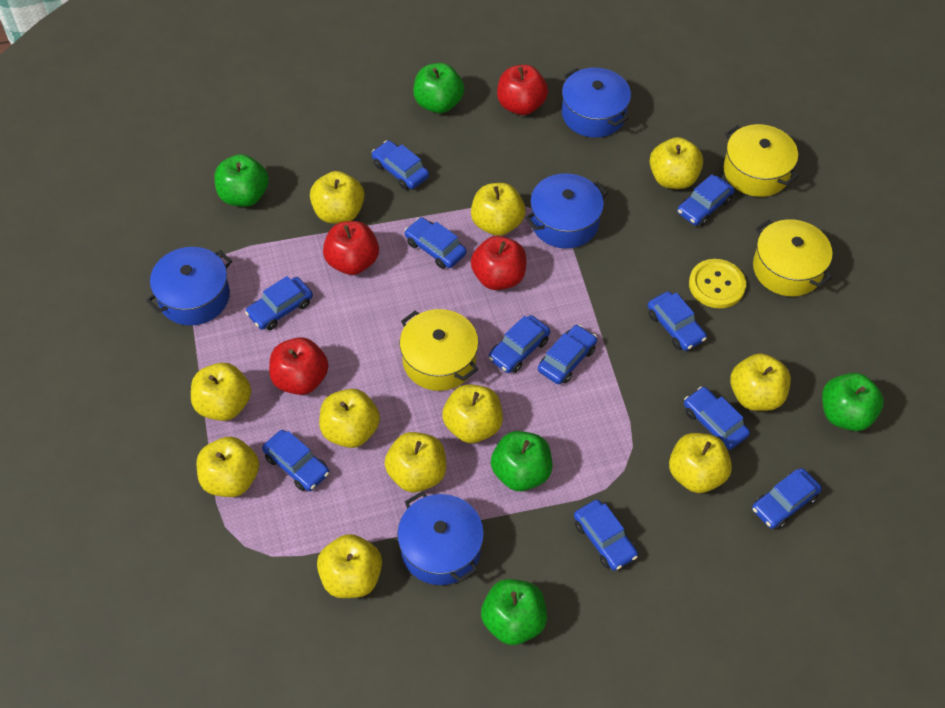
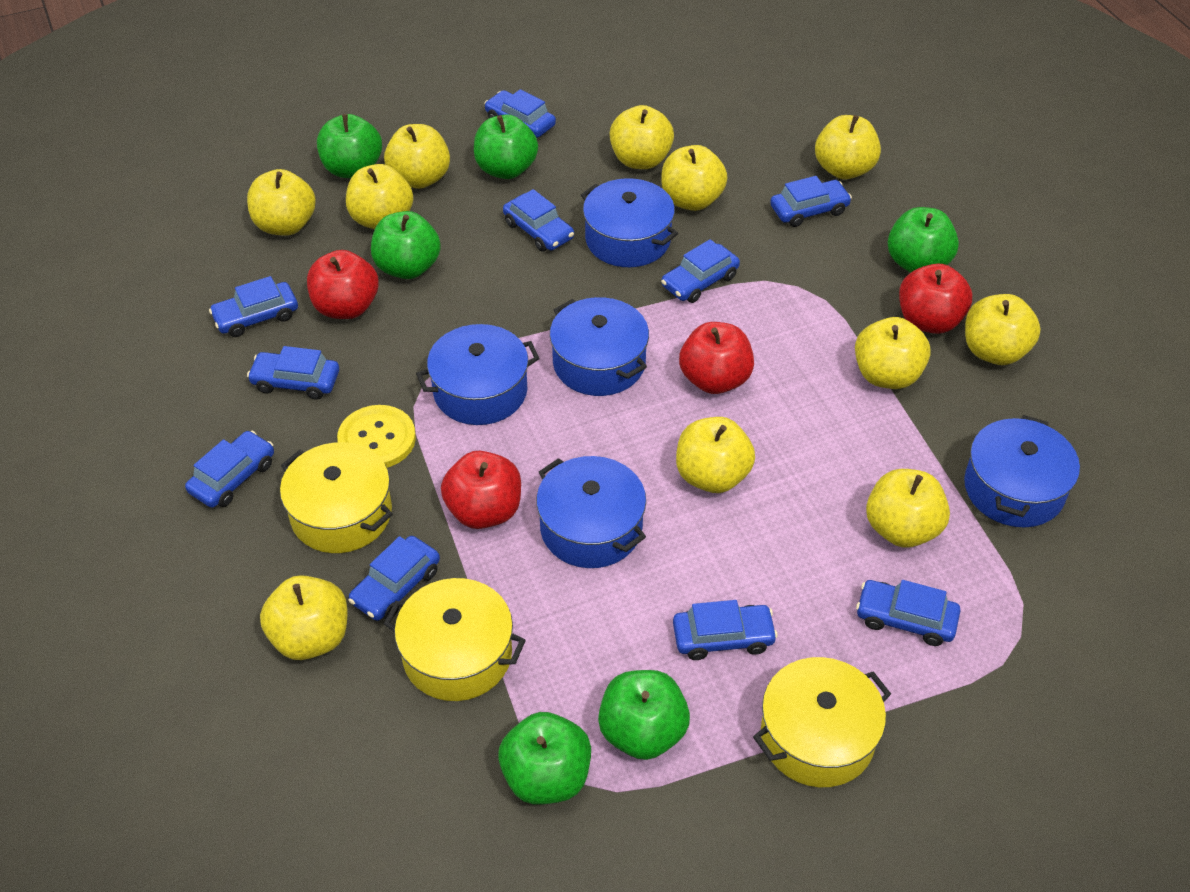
blue car: [245,276,313,330] [262,430,329,491] [372,140,429,190] [405,217,467,269] [489,315,550,373] [538,325,597,384] [574,500,638,571] [647,291,707,351] [677,174,735,226] [684,387,750,450] [752,468,822,529] = 11 -> [185,431,274,508] [209,276,298,337] [247,346,339,400] [348,536,440,621] [484,89,556,138] [503,189,574,252] [661,239,740,303] [673,600,778,660] [770,176,852,227] [856,580,960,646] = 10
blue pot: [146,247,232,326] [397,491,484,585] [525,173,608,248] [562,68,631,138] = 4 -> [416,324,540,425] [536,456,646,568] [550,297,649,396] [581,178,678,267] [964,415,1080,527] = 5
green apple: [214,154,269,207] [413,63,464,113] [481,579,547,645] [491,431,552,491] [822,373,884,431] = 5 -> [317,114,382,178] [371,211,441,279] [474,114,538,179] [498,712,591,805] [598,670,690,760] [888,207,959,272] = 6

